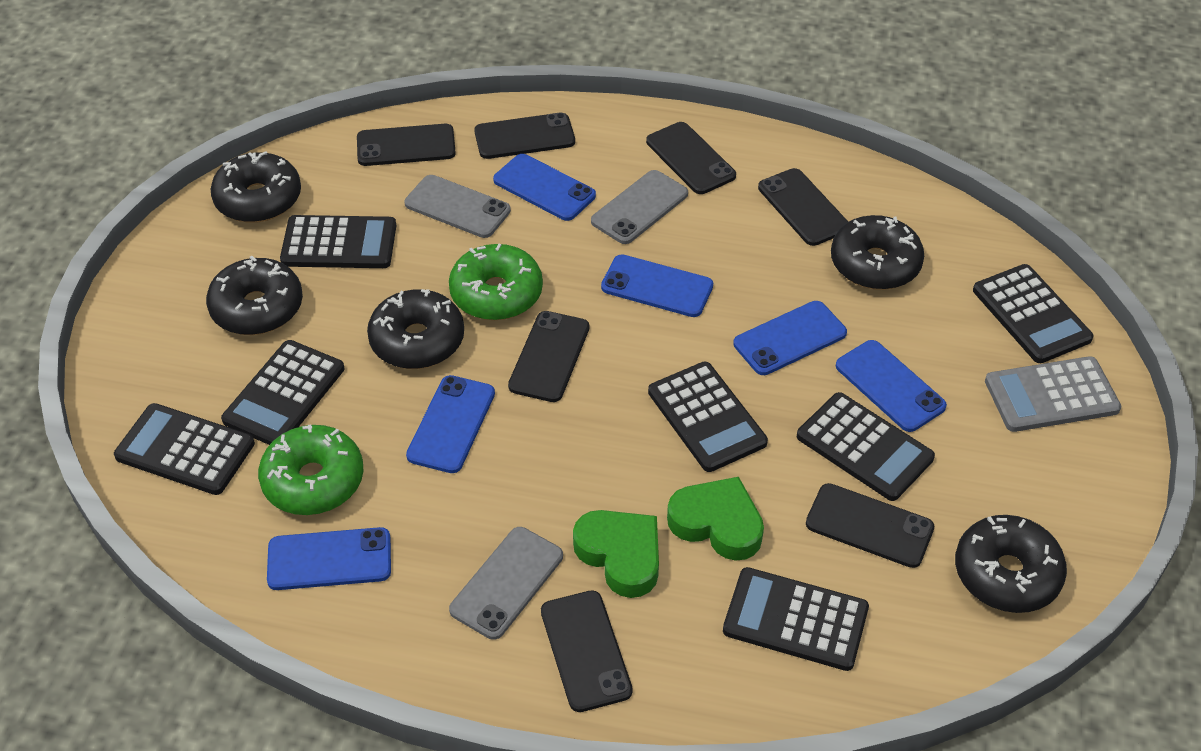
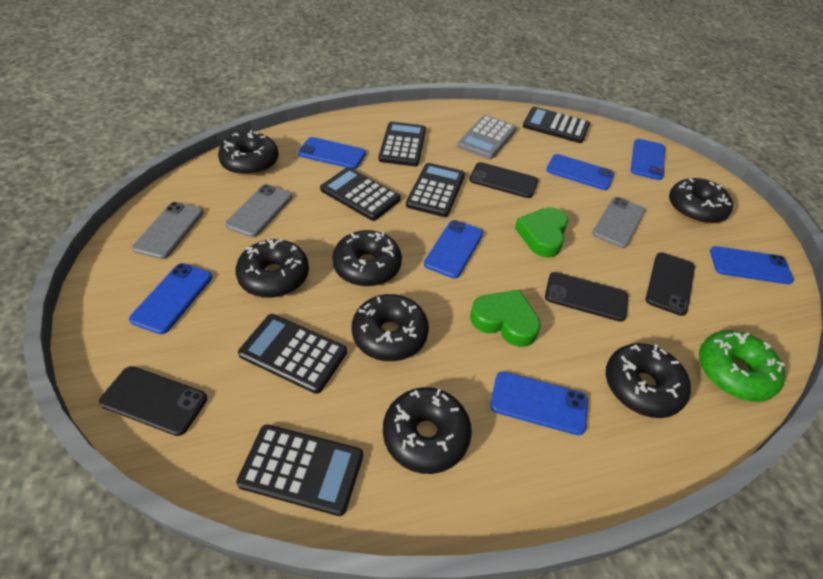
black calculator: [114,403,255,495] [221,340,344,445] [280,215,396,268] [648,362,768,472] [723,567,869,671] [797,392,935,501] [973,264,1094,363] = 7 -> [236,424,363,516] [238,314,347,394] [320,167,401,221] [379,122,426,166] [406,163,465,217] [523,107,590,143] = 6
black donut: [206,256,303,335] [211,151,301,223] [367,289,464,369] [831,215,924,290] [955,515,1067,613] = 5 -> [218,130,279,176] [235,239,309,298] [332,230,402,287] [351,294,429,361] [383,387,472,474] [606,343,691,418] [669,178,733,224] = 7
black phone: [357,124,456,166] [474,112,575,159] [508,311,589,402] [541,590,633,712] [646,122,736,194] [758,168,848,246] [806,483,934,568] = 7 -> [99,366,207,436] [469,162,538,198] [545,272,628,322] [646,252,695,316] = 4
blue phone: [267,527,391,590] [406,375,495,473] [493,154,596,221] [601,254,713,317] [733,301,847,375] [836,340,947,432] = 6 -> [129,263,212,334] [298,137,366,169] [424,220,483,278] [490,371,588,435] [546,154,614,190] [631,139,665,180] [710,246,794,284] = 7
green donut: [258,425,364,515] [449,244,543,320] = 2 -> [699,330,785,402] = 1

